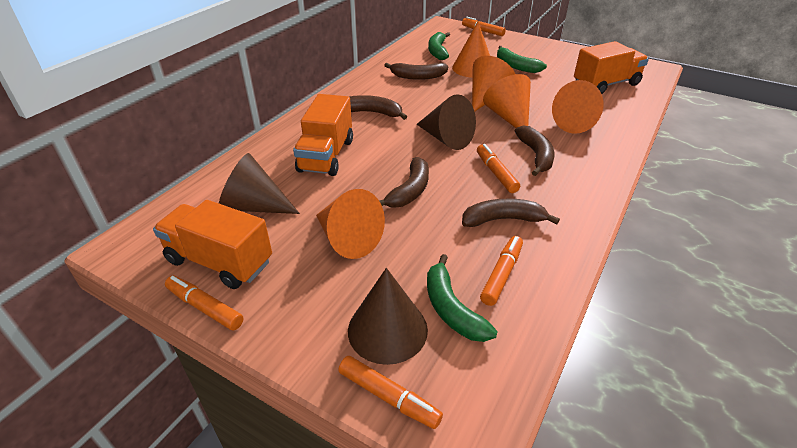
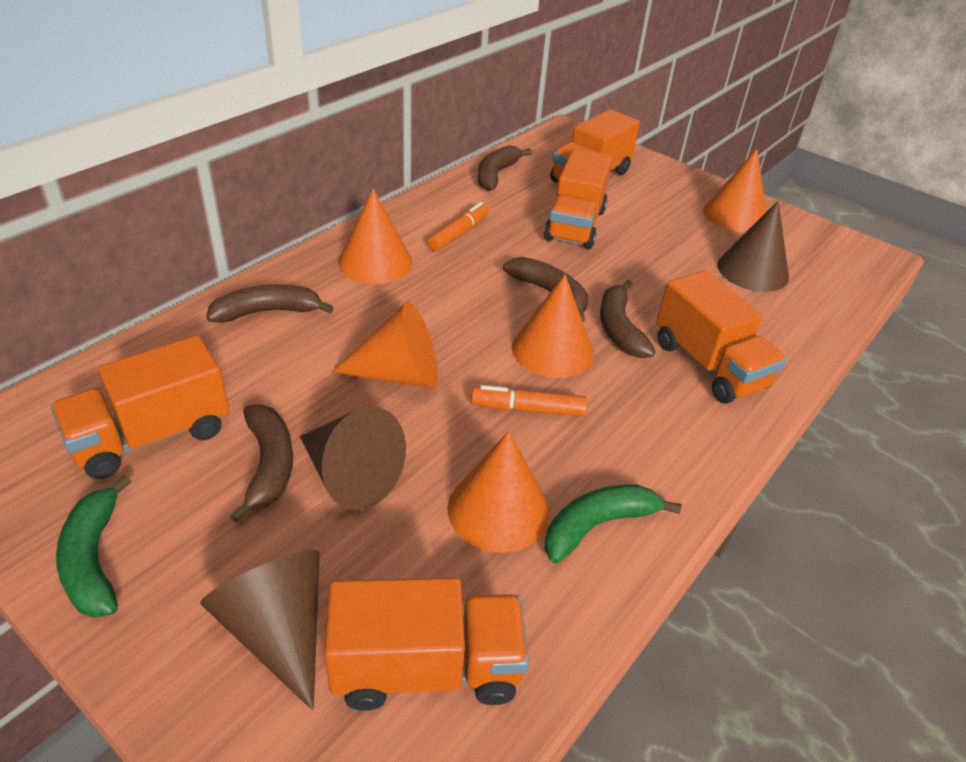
green banana: [427,254,498,342] [428,32,450,60] [497,46,547,73] = 3 -> [56,475,131,618] [545,485,681,563] = 2
orange marker: [165,276,243,331] [338,356,443,429] [462,17,506,36] [477,144,520,193] [480,236,523,306] = 5 -> [427,202,490,251] [471,385,587,417] = 2
orange truck: [153,200,272,289] [293,94,353,176] [574,41,649,94] = 3 -> [51,335,229,479] [324,578,529,711] [544,148,613,249] [550,109,640,182] [656,270,786,404] = 5

